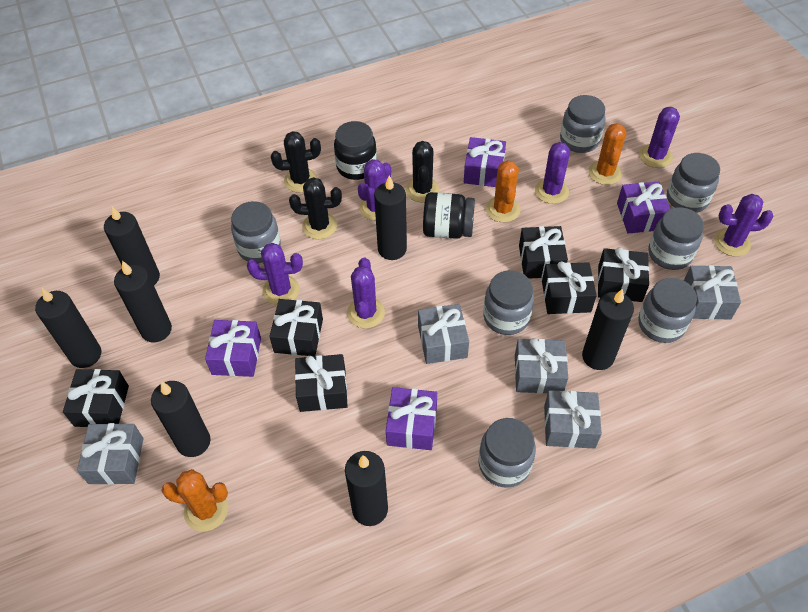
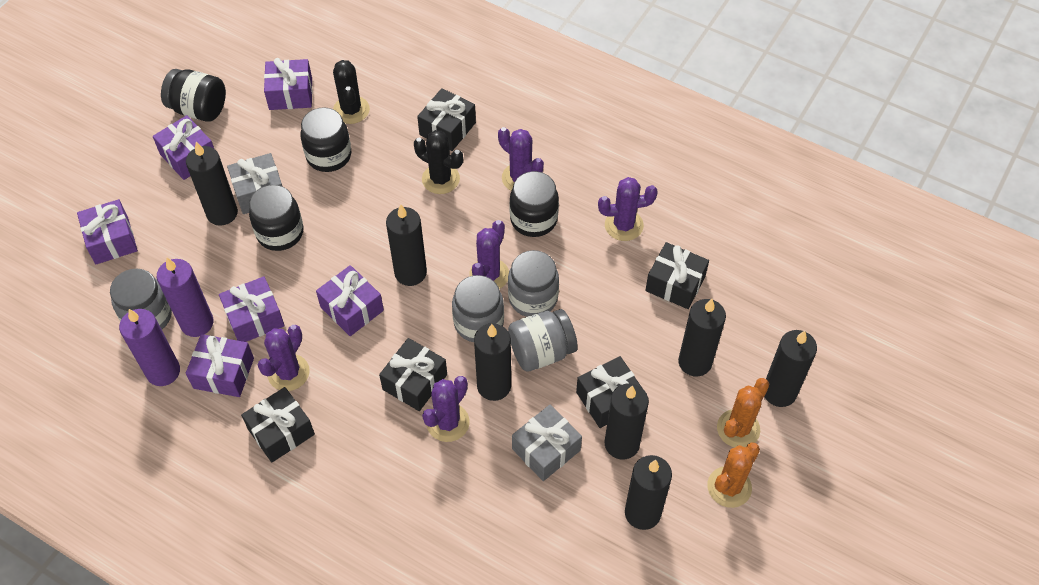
black cactus: [271,131,321,193] [289,177,342,239] [406,141,440,203] = 3 -> [333,60,370,124] [414,130,463,194] = 2
black gift: [63,369,129,427] [269,299,323,357] [295,354,348,412] [519,226,568,279] [542,261,597,314] [598,247,649,302] = 6 -> [241,387,315,462] [379,338,447,411] [417,88,476,151] [576,356,643,428] [645,242,709,309] = 5
black jar: [334,121,377,180] [423,192,475,239] = 2 -> [161,69,226,122] [249,185,304,251] [301,107,351,172] [510,171,559,237] = 4
grey gift: [77,423,144,485] [418,304,469,364] [515,338,568,394] [544,390,602,449] [684,265,741,320] = 5 -> [227,153,283,214] [512,405,582,481] = 2
grey jar: [231,201,281,263] [479,418,536,488] [483,270,534,335] [560,95,605,153] [638,278,697,343] [649,207,704,270] [667,153,720,213] = 7 -> [110,269,172,329] [452,275,504,342] [508,250,559,317] [508,309,578,372] = 4
orange cactus: [162,469,228,532] [486,160,521,222] [588,123,627,185] = 3 -> [707,442,760,508] [717,378,769,448] = 2
purple cactus: [247,243,303,305] [347,258,385,328] [358,159,391,221] [535,142,570,204] [639,107,680,168] [714,194,774,257] = 6 -> [258,325,310,391] [422,376,470,442] [469,220,509,289] [498,127,544,191] [598,177,658,241] = 5
purple candle: none = 0 -> [119,309,180,386] [157,258,214,337] = 2
purple gift: [205,320,261,377] [386,387,437,450] [464,137,506,187] [617,182,670,233] = 4 -> [77,199,138,264] [153,115,214,180] [186,334,254,397] [219,276,285,342] [264,58,313,110] [316,265,384,336] = 6

